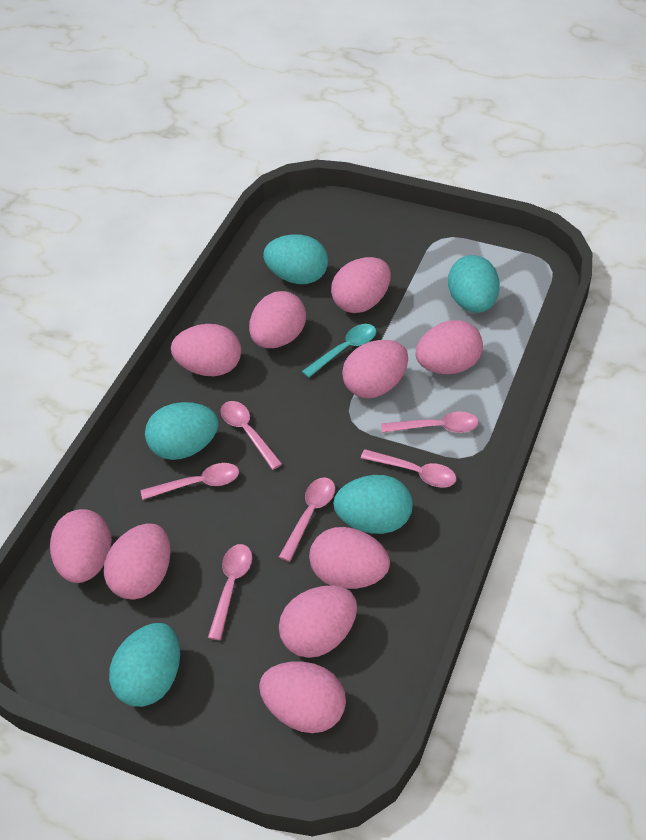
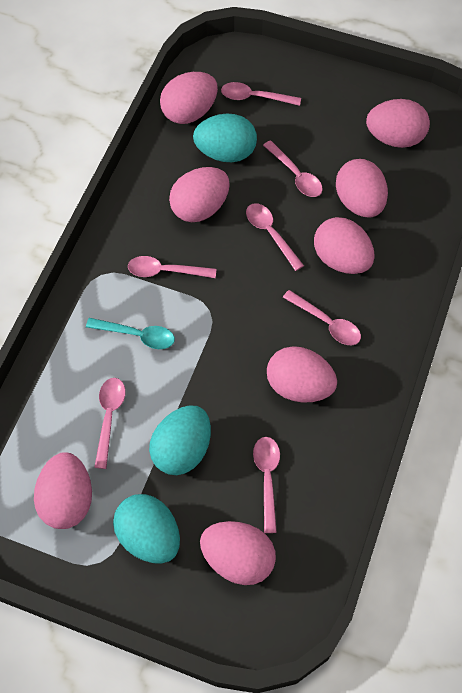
pink egg: [50,509,112,583] [104,523,171,600] [171,324,241,376] [249,291,306,348] [259,661,346,733] [279,585,357,658] [309,527,390,589] [331,257,391,313] [342,340,408,398] [416,320,483,374] = 10 -> [34,452,92,529] [160,72,218,124] [169,167,230,222] [200,521,276,585] [267,346,337,402] [314,217,375,274] [336,159,388,217] [366,99,430,148] = 8
pink spoon: [141,463,239,500] [208,544,252,640] [221,401,282,470] [279,477,335,562] [361,449,456,488] [381,412,479,433] = 6 -> [94,378,126,469] [128,256,216,278] [221,82,301,106] [246,203,304,271] [253,437,280,533] [263,140,323,197] [283,290,361,345] = 7
turquoise egg: [109,623,180,707] [145,402,219,460] [263,235,328,284] [333,475,412,534] [448,255,500,313] = 5 -> [113,494,180,564] [149,405,211,475] [193,113,257,162] = 3

